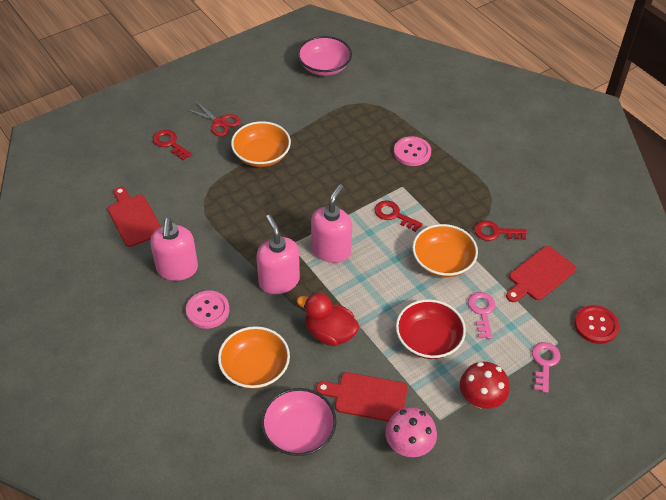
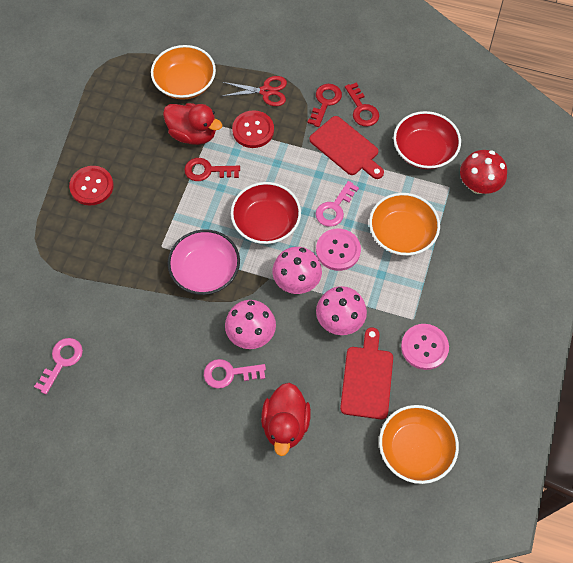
pink bowl: [261,388,336,456] [297,36,352,76] = 2 -> [168,229,240,295] = 1
pink key: [468,292,495,339] [532,342,560,393] = 2 -> [34,338,83,394] [204,359,266,389] [316,181,359,227] = 3
pink mushroom: [385,407,437,457] = 1 -> [225,300,276,349] [272,247,322,294] [316,286,367,335] = 3
pink soap dispenser: [150,218,198,281] [256,215,300,294] [311,184,352,263] = 3 -> none = 0
red bowl: [396,299,466,359] = 1 -> [231,182,301,244] [393,111,461,169] = 2
red button: [574,305,619,344] = 1 -> [69,166,114,206] [232,110,274,148] = 2
red cutting board: [108,187,161,247] [316,372,407,422] [506,246,576,302] = 3 -> [309,116,384,179] [340,327,393,419] = 2
red duck: [297,293,359,346] = 1 -> [163,103,223,145] [261,383,311,456] = 2

